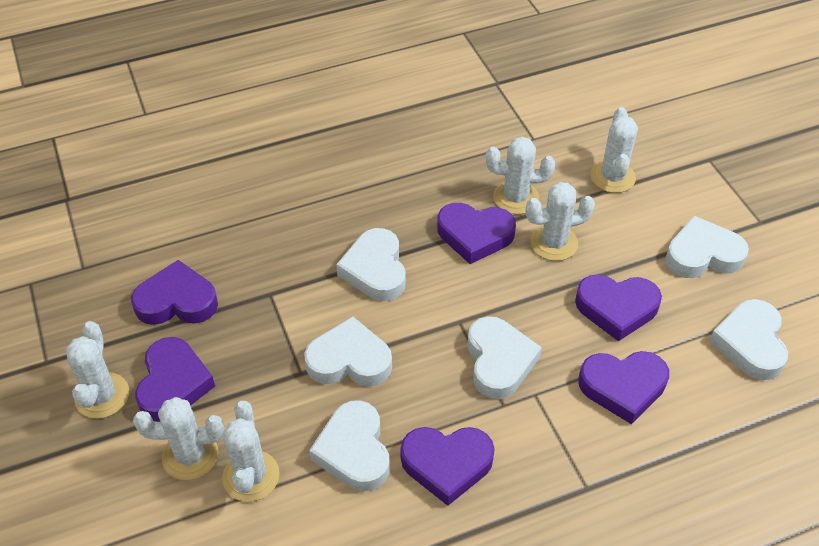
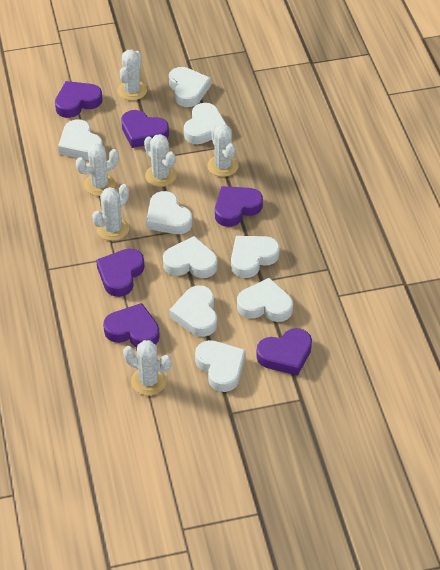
white heart: [304,316,392,387] [309,400,390,491] [336,228,406,301] [467,316,542,399] [665,216,749,278] [709,299,788,380] = 6 -> [58,119,103,160] [146,191,192,234] [163,236,217,278] [169,67,211,107] [169,285,217,337] [184,103,227,144] [195,340,245,392] [231,236,280,278] [237,278,293,322] = 9

